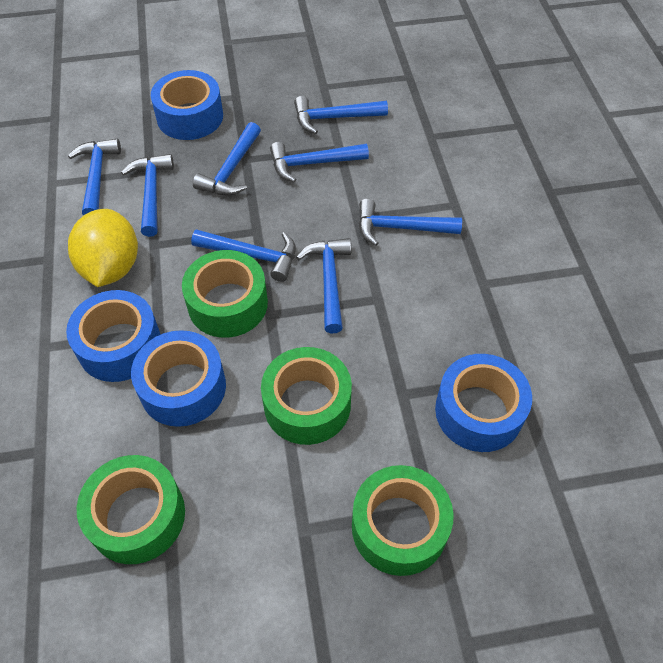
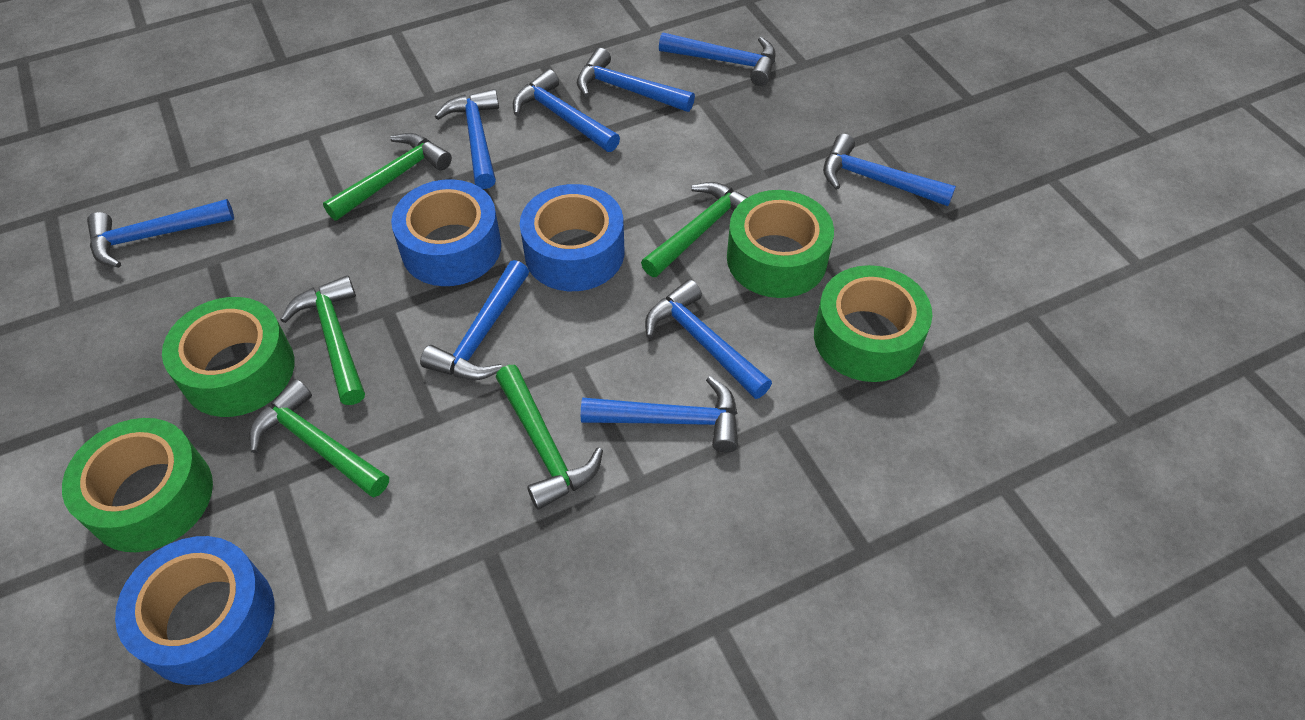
blue hammer: [68,139,121,216] [121,154,174,237] [191,229,296,282] [193,122,261,196] [270,142,369,183] [294,96,388,134] [296,238,351,333] [359,199,462,246] = 8 -> [87,199,234,268] [420,260,529,380] [434,89,499,189] [513,69,620,152] [577,48,695,112] [581,376,738,452] [645,279,772,399] [659,32,775,86] [823,134,956,206] = 9
blue tape: [66,290,161,382] [131,330,226,427] [151,70,223,140] [435,354,532,452] = 4 -> [115,536,275,685] [391,179,501,286] [520,184,624,291] = 3
green hammer: none = 0 -> [249,379,389,498] [280,275,365,405] [323,133,452,220] [496,365,603,510] [641,182,748,277] = 5
yellow lemon: [68,209,138,287] = 1 -> none = 0

